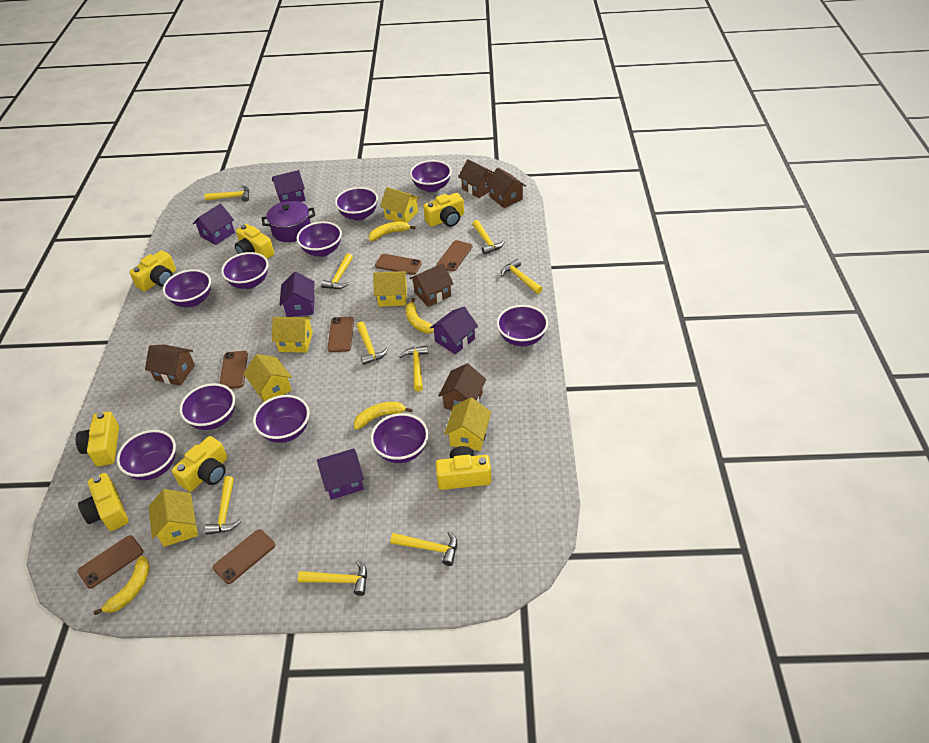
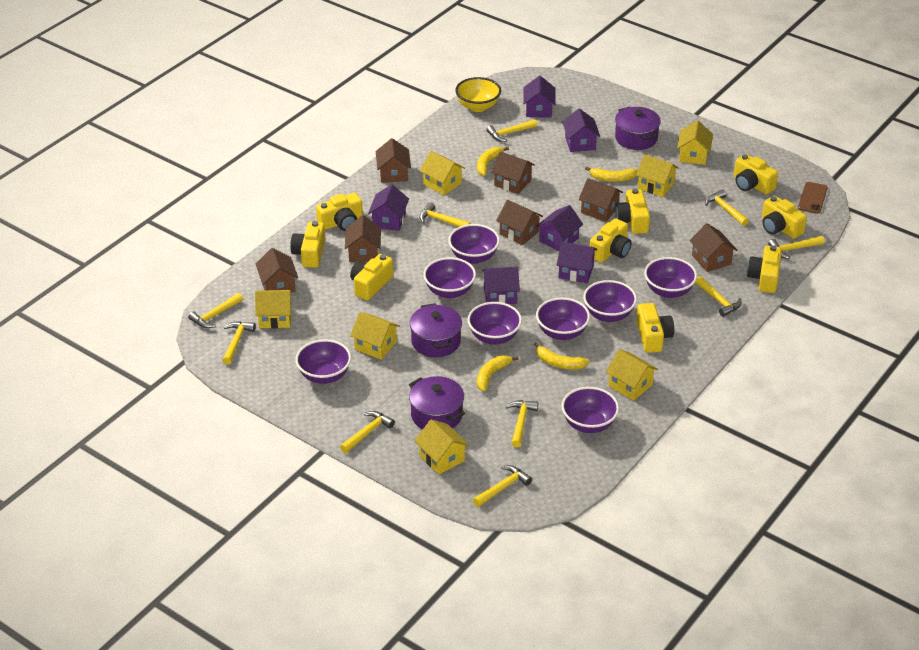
brown house: [145,345,195,386] [410,263,454,307] [438,363,486,410] [458,159,494,198] [486,168,526,208] = 5 -> [256,248,298,293] [345,215,381,262] [376,138,411,183] [491,151,535,194] [496,200,543,245] [579,178,623,222] [690,223,737,272] = 7
brown phone: [78,535,143,589] [213,529,275,584] [220,351,248,389] [327,317,354,352] [375,254,422,275] [437,240,472,271] = 6 -> [798,182,828,214] = 1
purple bowl: [117,430,176,480] [163,269,211,307] [179,383,235,430] [221,252,269,289] [253,395,309,443] [296,221,342,257] [335,187,378,221] [371,413,428,463] [410,160,452,192] [497,305,548,346] = 10 -> [296,339,351,384] [423,257,476,298] [448,224,500,264] [468,302,522,345] [536,297,590,340] [562,387,619,433] [583,280,637,322] [644,257,697,298] = 8
purple house: [193,203,235,245] [272,170,306,202] [279,272,315,317] [317,448,364,500] [430,307,478,354] = 5 -> [368,184,409,231] [482,267,520,304] [523,76,556,118] [536,205,583,251] [557,242,597,283] [562,108,600,152] = 6
purple pot: [262,201,315,242] = 1 -> [409,303,462,357] [409,376,465,429] [615,106,661,150] = 3
yellow bowl: none = 0 -> [455,77,501,112] = 1
yellow camera: [76,411,119,466] [78,473,128,531] [129,250,176,292] [172,436,228,492] [235,224,274,259] [423,193,464,227] [436,446,491,490] = 7 -> [290,221,325,268] [316,193,363,231] [350,254,393,301] [590,218,632,263] [615,189,650,234] [636,303,674,353] [734,154,778,194] [747,245,782,293] [762,196,807,239] = 9
yellow hammer: [204,185,249,202] [205,476,241,535] [298,560,367,596] [321,253,353,289] [356,322,388,365] [390,531,457,566] [399,345,428,392] [473,220,505,254] [501,259,543,294] = 9 -> [188,293,243,328] [222,321,256,365] [340,411,395,453] [419,202,471,227] [473,465,532,507] [486,119,537,142] [505,400,538,448] [695,276,742,317] [705,189,749,226] [768,236,825,259] = 10
yellow house: [148,489,198,547] [244,354,292,402] [272,317,313,353] [373,271,407,307] [380,187,420,223] [444,398,491,451] = 6 -> [255,290,292,329] [350,312,400,360] [414,419,469,475] [420,151,465,195] [606,349,658,401] [636,154,679,197] [677,120,713,165] = 7

